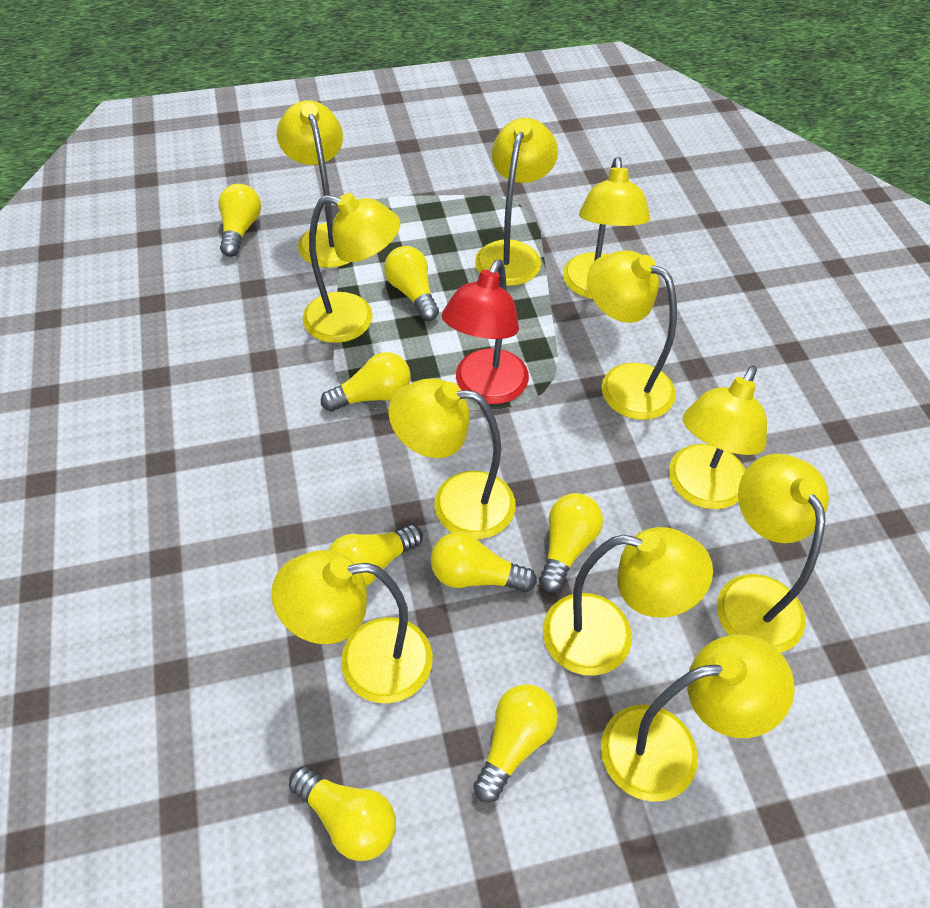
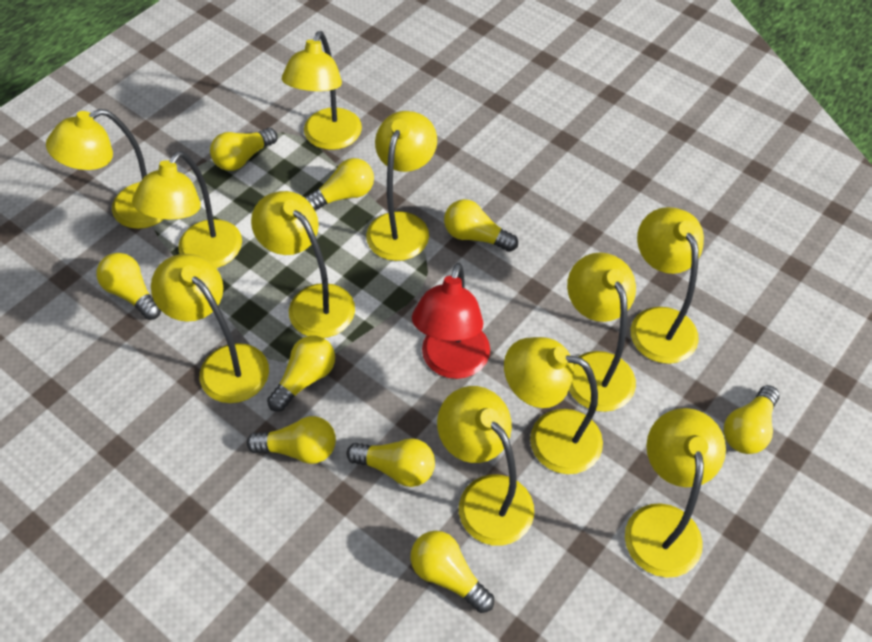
yellow light bulb: [219,184,261,257] [289,766,396,861] [321,352,411,412] [328,524,423,587] [384,246,439,321] [430,532,537,592] [473,684,558,802] [539,493,603,593] = 8 -> [97,253,161,320] [210,128,278,171] [247,416,336,464] [267,336,335,412] [305,158,374,211] [346,438,435,487] [410,531,494,613] [444,199,518,252] [724,385,780,454] = 9

